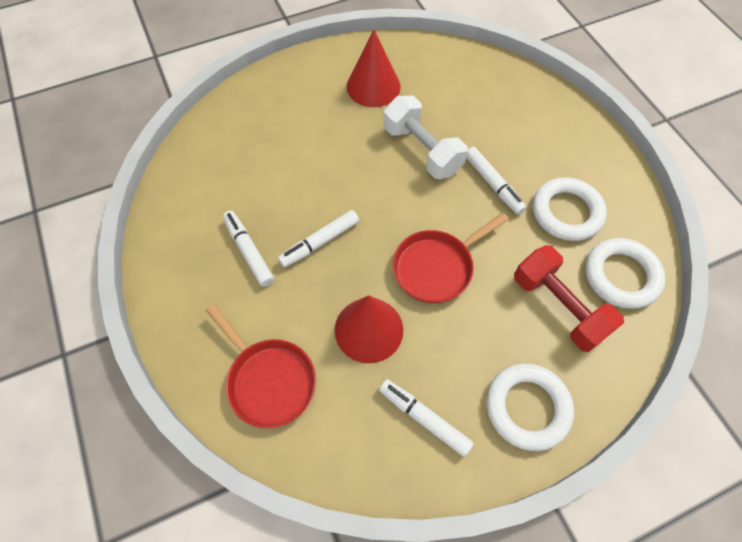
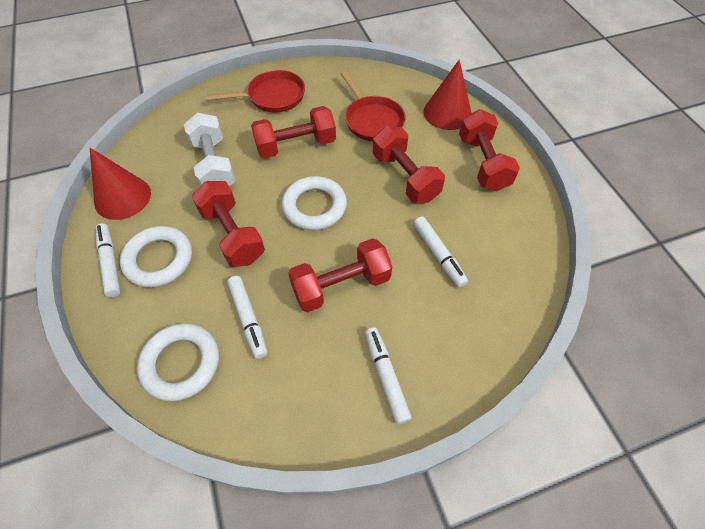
red dumbbell: [514,245,624,352] = 1 -> [192,181,265,267] [251,106,336,158] [288,238,392,312] [372,126,445,203] [459,109,520,191] = 5

